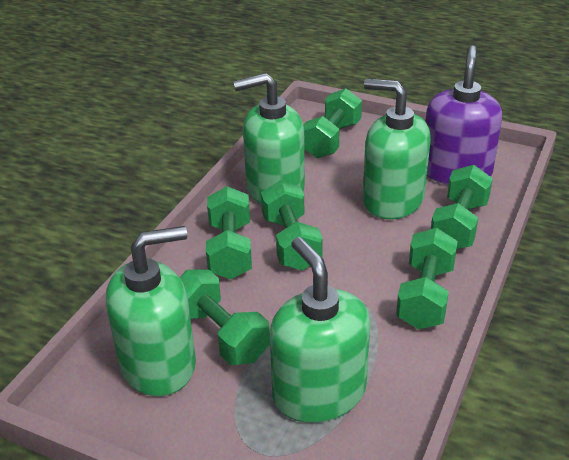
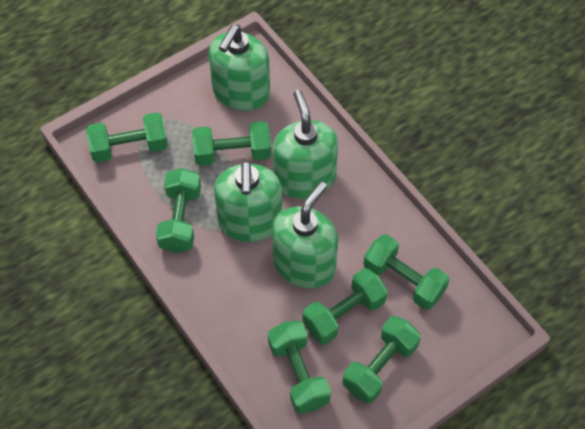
green dumbbell: [180,270,270,365] [206,186,252,280] [261,180,323,271] [303,88,362,158] [396,228,458,329] [431,165,493,249] = 6 -> [86,112,168,163] [156,168,201,253] [192,121,271,166] [268,321,331,414] [302,268,388,344] [342,316,421,404] [364,234,449,310] = 7
purple soap dispenser: [425,45,502,185] = 1 -> none = 0

